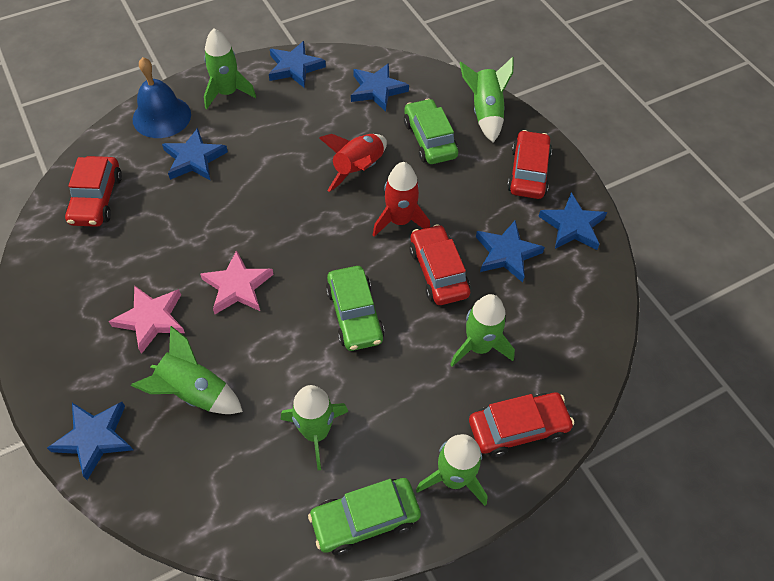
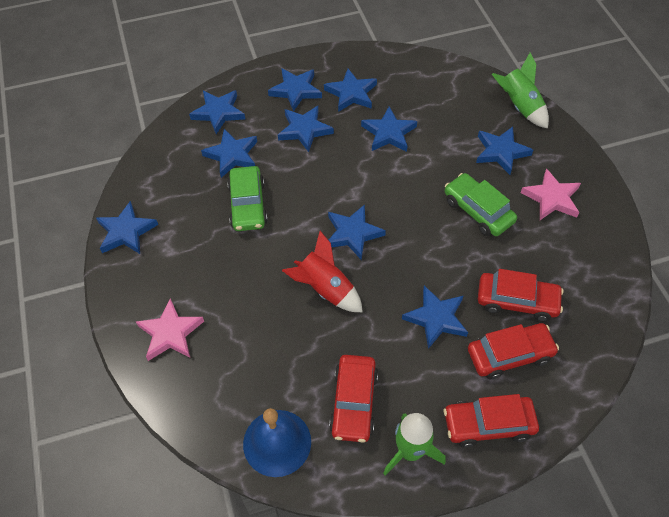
blue star: [47,402,133,480] [162,128,228,181] [269,41,326,88] [351,63,409,112] [476,220,545,282] [538,193,607,250] = 6 -> [96,201,158,254] [189,90,245,134] [201,129,257,178] [268,68,322,112] [278,106,334,152] [324,69,377,112] [328,204,386,260] [361,106,417,152] [402,286,468,349] [476,127,533,175] = 10
green car: [308,478,421,555] [326,266,384,351] [404,99,458,164] = 3 -> [227,166,268,231] [445,173,517,236] = 2
green rocket: [131,326,243,414] [204,29,256,109] [281,385,348,470] [416,434,488,506] [450,294,515,367] [460,57,514,143] = 6 -> [383,413,446,476] [492,53,549,129] = 2
red rocket: [319,134,387,192] [373,162,430,237] = 2 -> [282,231,363,312] = 1

